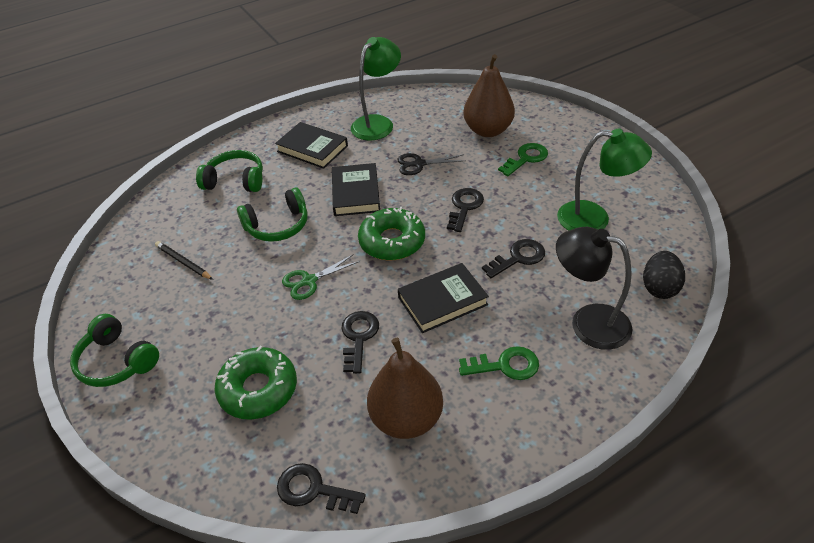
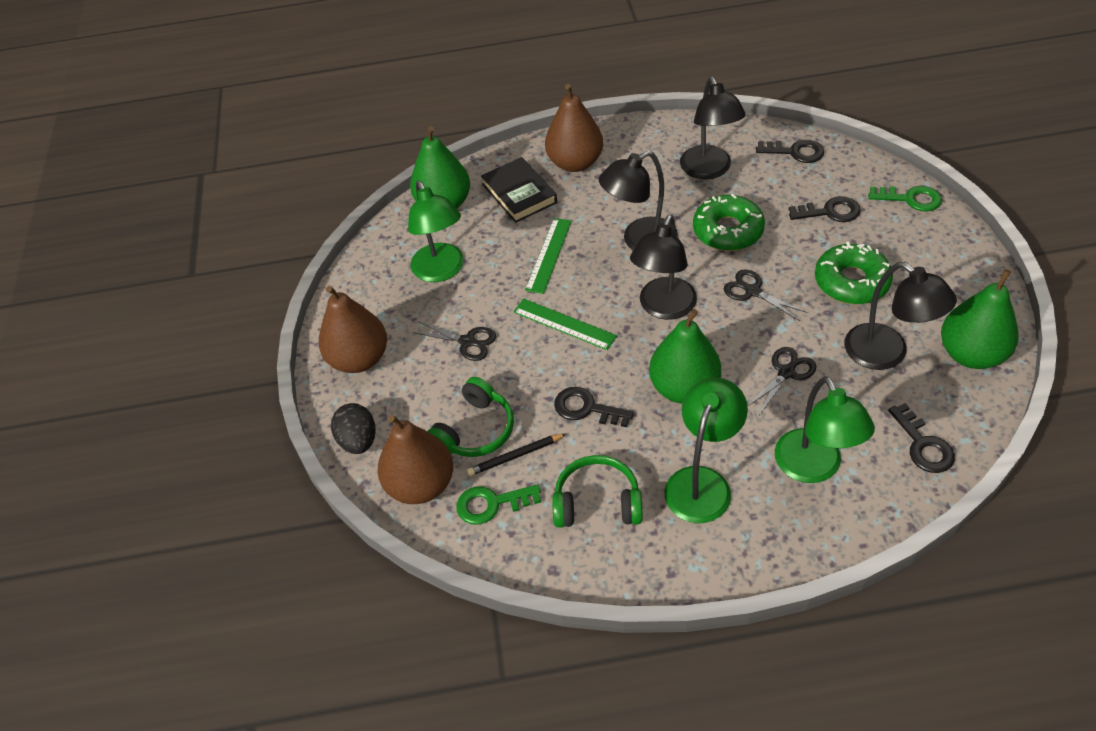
black book: [275,122,348,169] [332,163,380,216] [398,263,489,333] = 3 -> [481,157,557,223] = 1
black lamp: [556,227,632,350] = 1 -> [599,151,678,250] [630,215,697,320] [680,77,746,179] [845,262,957,370] = 4
black scissors: [397,153,465,175] = 1 -> [412,321,496,361] [724,269,807,321] [747,347,817,415] = 3
brown pear: [367,338,443,439] [463,54,515,137] = 2 -> [319,286,387,373] [378,415,453,504] [545,84,603,172] = 3
green headphones: [70,314,159,387] [196,150,263,192] [237,187,308,242] = 3 -> [427,377,514,457] [552,455,643,528] = 2
green lamp: [351,37,401,141] [557,129,652,231] = 2 -> [408,181,464,282] [665,378,748,523] [775,376,875,483] = 3
green pear: none = 0 -> [410,126,470,209] [649,309,721,403] [941,269,1019,369] = 3
green ruler: none = 0 -> [513,299,617,350] [525,218,572,294] = 2
green scissors: [282,254,360,300] = 1 -> none = 0

